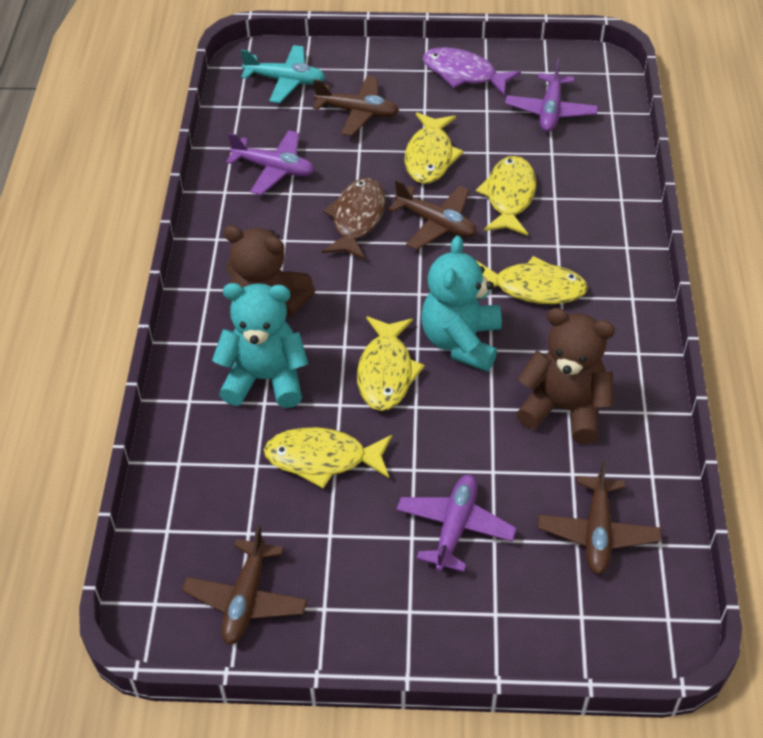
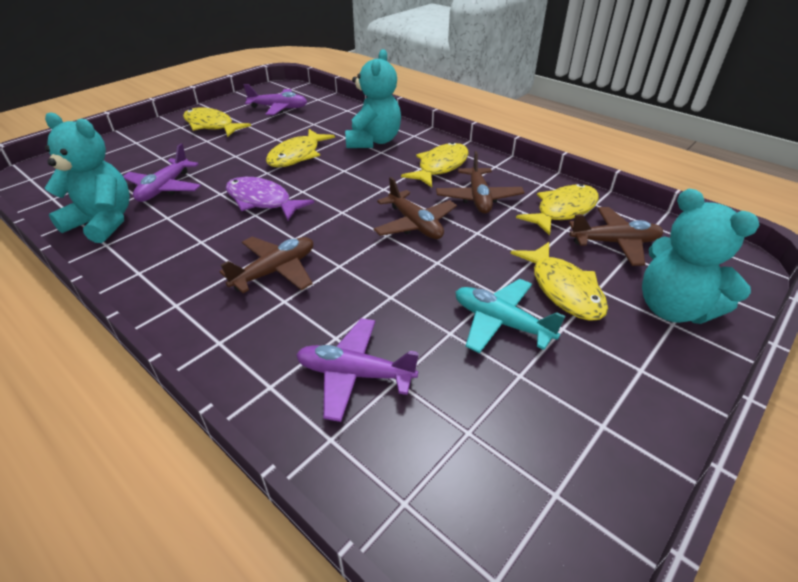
brown fish: [322,178,386,260] = 1 -> none = 0
brown teddy bear: [223,225,315,318] [516,308,615,444] = 2 -> none = 0
turquoise teddy bear: [212,283,308,408] [421,236,502,372] = 2 -> [45,112,130,243] [345,49,401,148] [642,189,760,324] = 3

